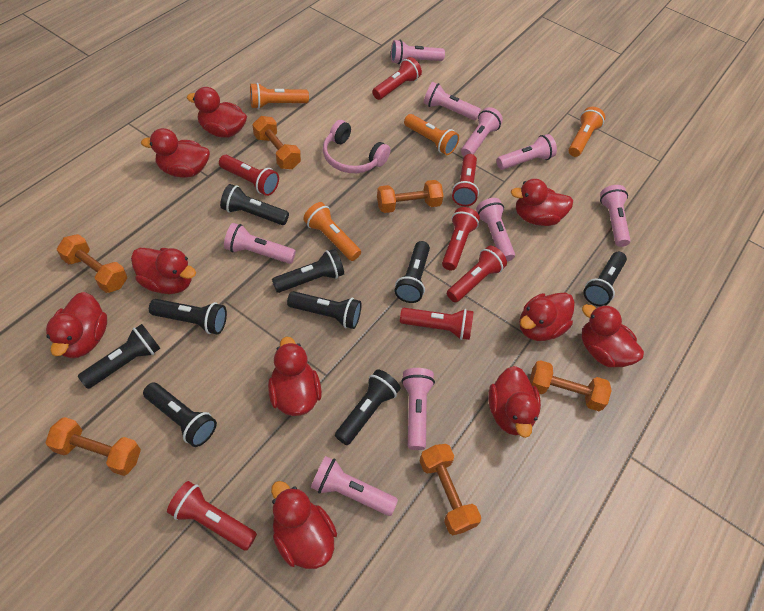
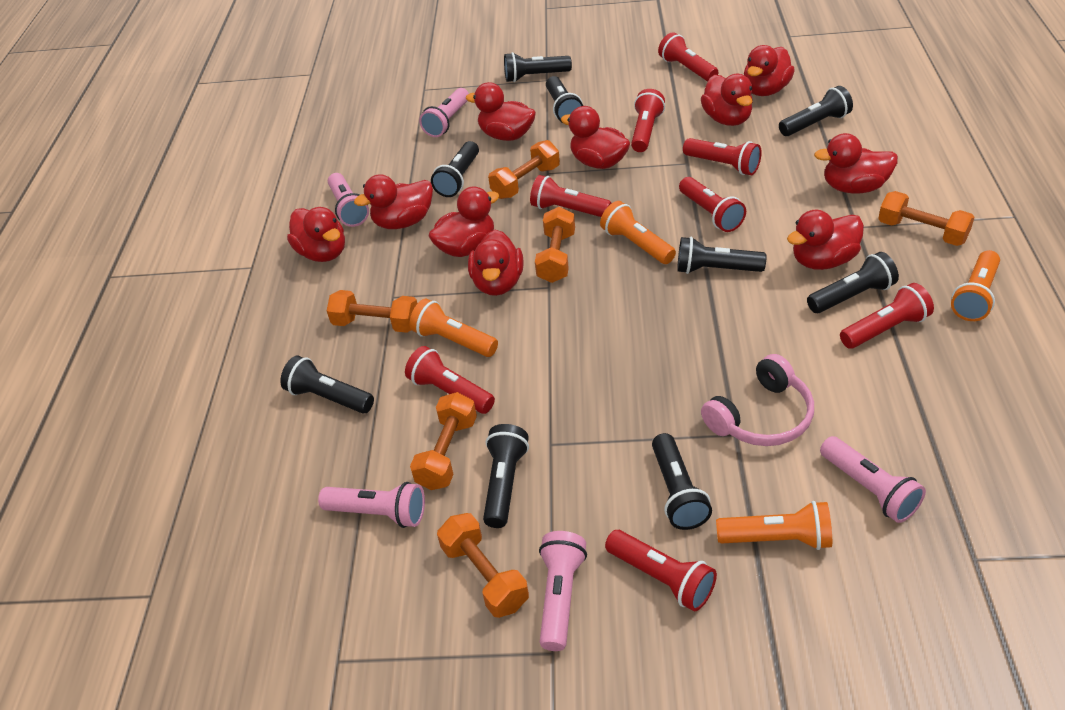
pink flashlight: [224,223,296,264] [311,456,398,516] [391,40,445,64] [401,368,435,450] [423,82,481,120] [461,107,503,156] [476,198,515,262] [497,134,557,170] [600,185,631,247] = 9 -> [318,482,425,528] [328,173,369,227] [419,88,469,137] [539,531,587,651] [820,436,926,523] = 5
red flashlight: [167,481,257,551] [219,155,279,196] [372,57,422,100] [400,308,474,340] [442,207,480,271] [447,246,507,302] [452,154,479,206] = 7 -> [405,346,495,414] [530,175,612,217] [605,530,717,611] [631,89,665,152] [658,32,718,82] [679,177,746,232] [683,138,762,175] [840,283,934,349] = 8

